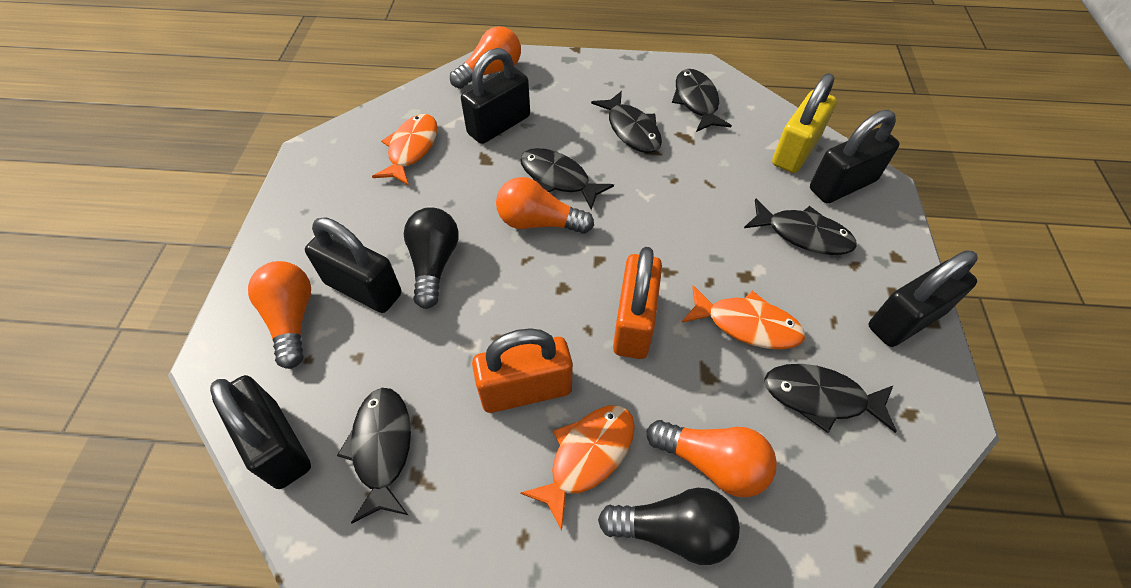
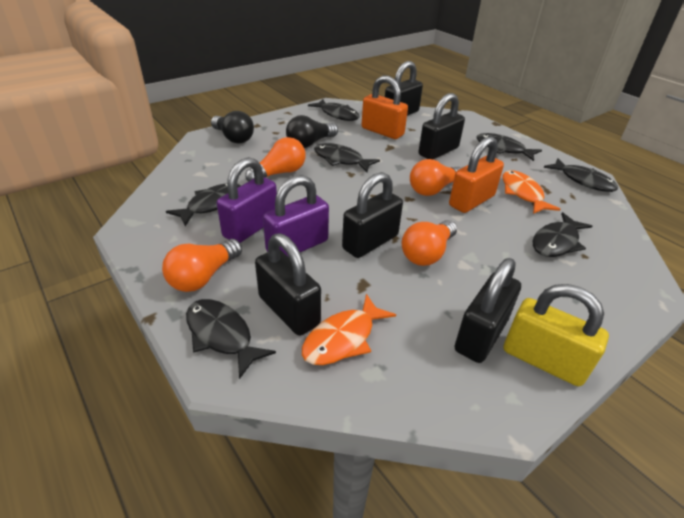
black fish: [337,388,411,524] [520,148,614,210] [591,91,662,153] [672,69,732,132] [744,198,857,255] [764,364,897,433] = 6 -> [166,183,241,226] [186,299,276,379] [308,99,359,121] [314,143,380,172] [476,133,542,161] [533,212,592,257] [544,158,618,192] = 7
orange fish: [372,114,438,185] [520,405,635,531] [681,285,805,350] = 3 -> [302,294,396,365] [503,170,561,214] = 2
purple padlock: none = 0 -> [217,157,277,243] [263,175,329,256] = 2

